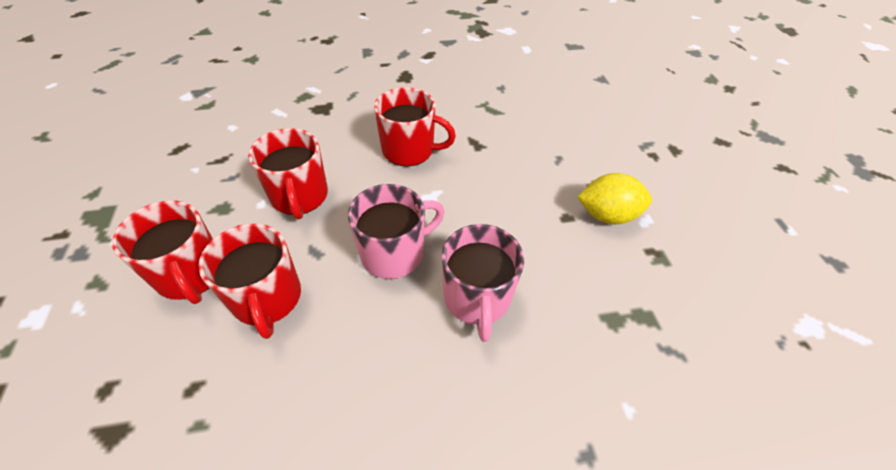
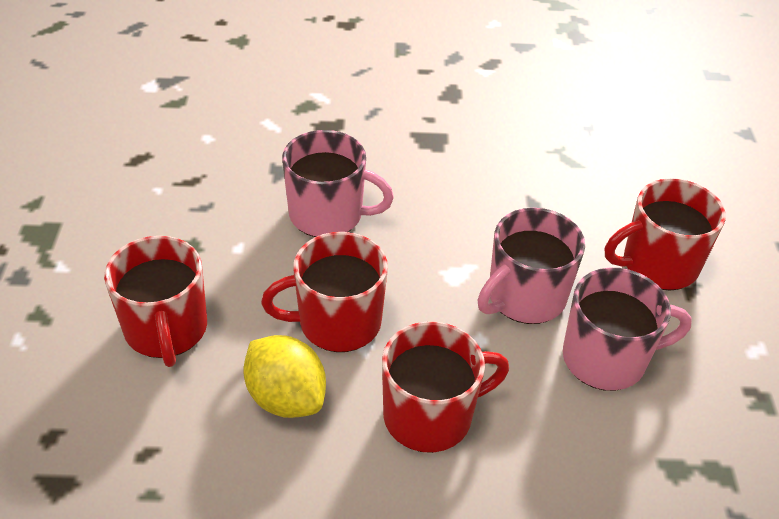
pink mug: [348,184,445,279] [442,224,524,342] = 2 -> [282,130,394,237] [477,208,585,324] [563,268,692,391] = 3

